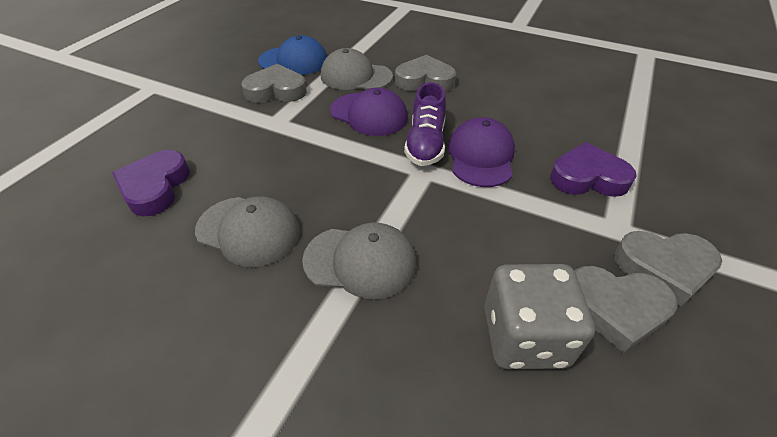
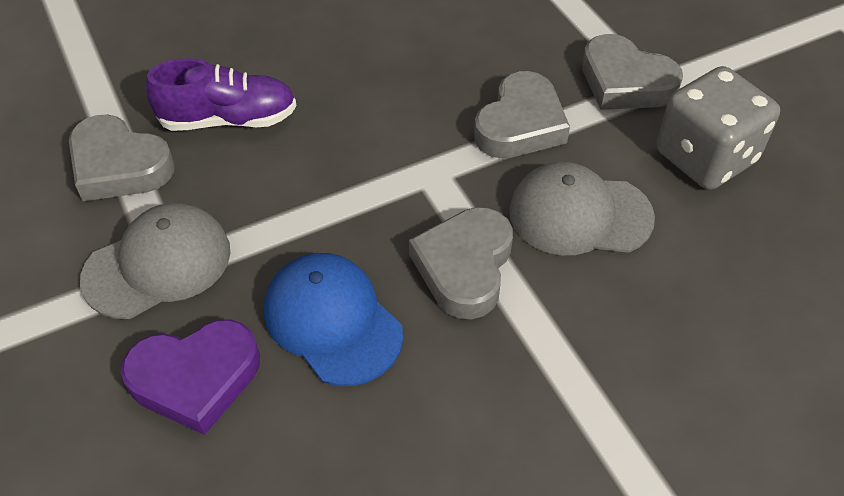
grey cap: [195,196,300,267] [302,223,416,299] [321,48,393,90] = 3 -> [80,203,230,319] [509,162,655,255] = 2
purple cap: [330,87,408,136] [448,117,515,187] = 2 -> none = 0
purple heart: [112,150,190,216] [550,142,636,197] = 2 -> [121,319,260,435] = 1

